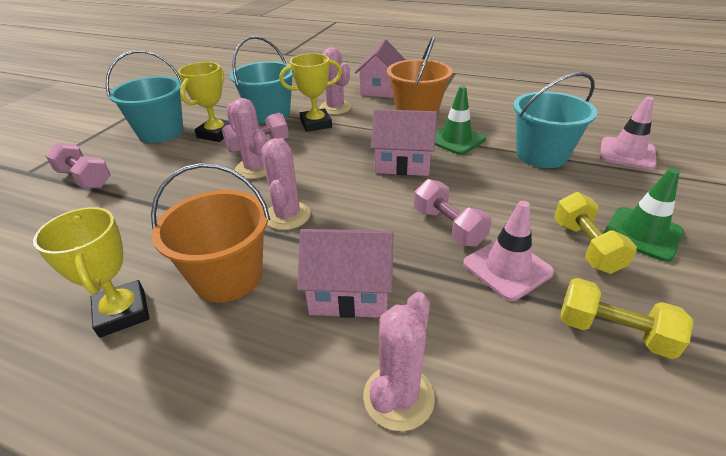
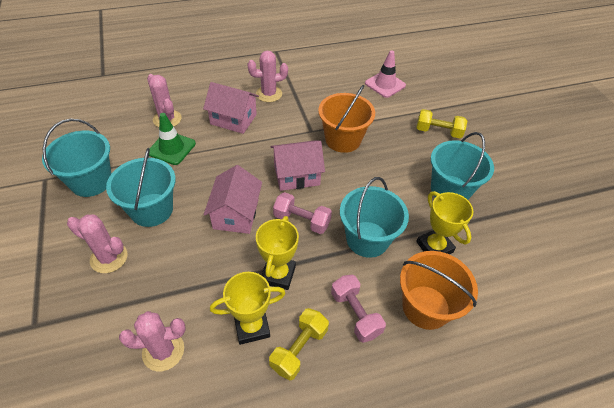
green traffic cone: [435,86,486,155] [603,168,684,262] = 2 -> [149,113,196,165] = 1
pink dumbbell: [46,143,111,188] [222,113,289,153] [414,179,492,247] = 3 -> [273,192,332,234] [331,275,386,343] = 2
pink traffic cone: [463,201,554,301] [600,97,656,170] = 2 -> [365,50,406,98] = 1
turquoise bucket: [106,50,183,143] [230,36,293,124] [513,72,597,168] = 3 -> [42,119,112,197] [106,148,176,227] [340,177,409,258] [431,132,494,200] = 4

